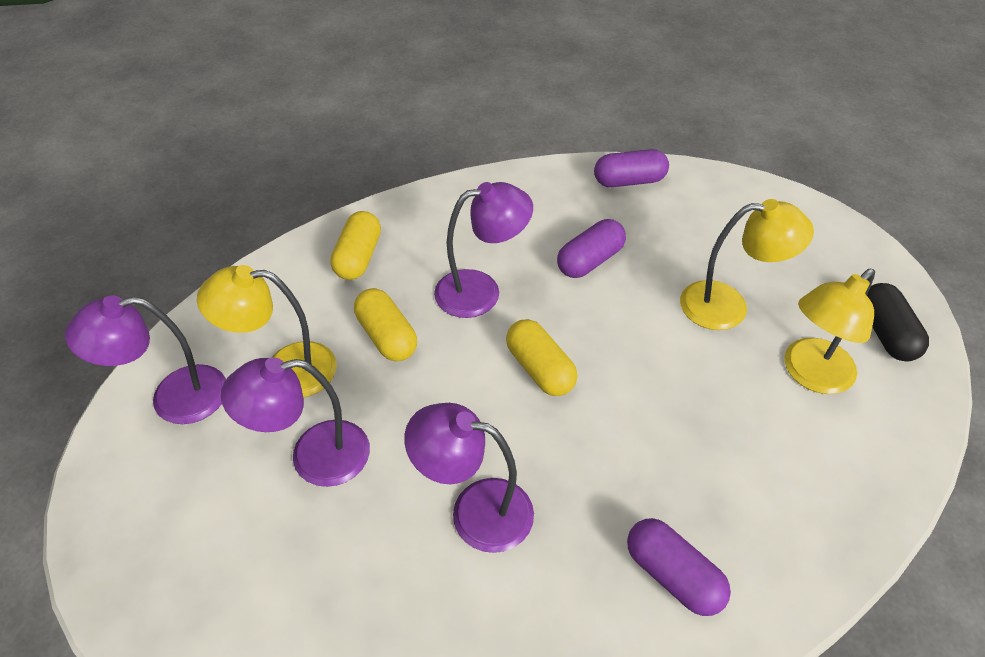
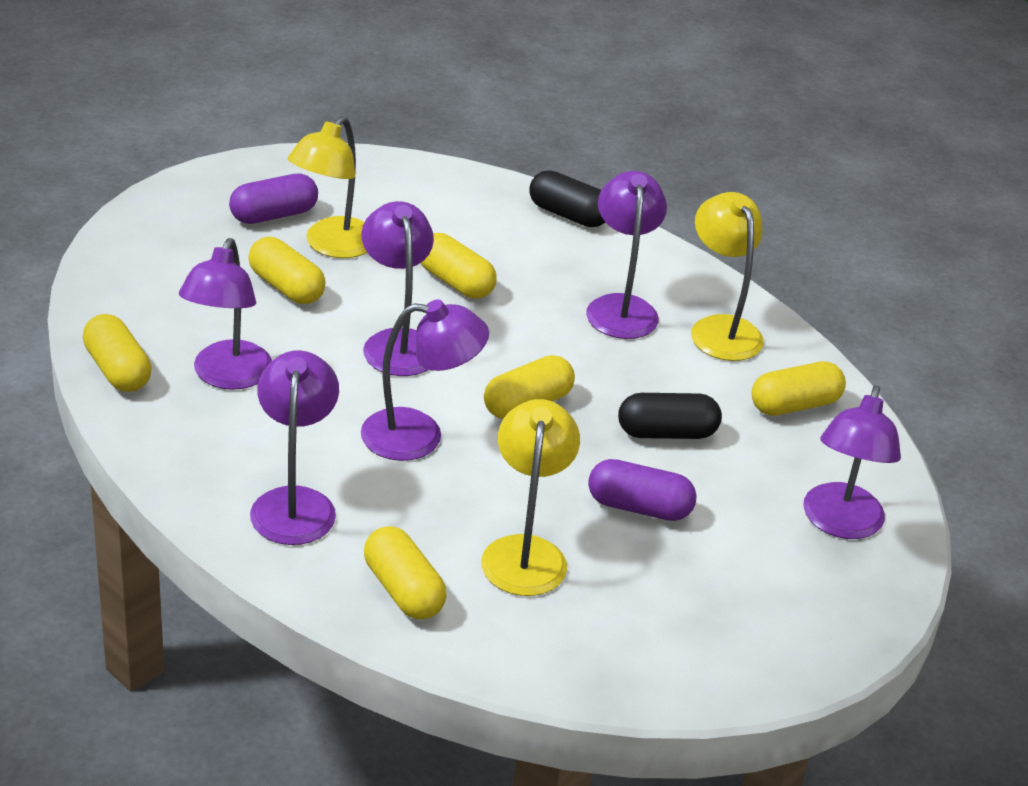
black capsule: [867,283,929,361] = 1 -> [529,170,605,227] [618,393,722,439] = 2
purple capsule: [557,219,626,278] [594,149,669,187] [627,518,731,616] = 3 -> [229,174,318,224] [588,459,697,521] = 2
purple lamp: [65,295,226,424] [221,357,370,487] [404,403,534,553] [434,182,533,318] = 4 -> [179,238,272,390] [250,350,339,545] [361,201,434,376] [361,299,489,461] [586,171,667,339] [803,386,901,539] = 6
yellow capsule: [330,211,381,280] [354,288,417,361] [506,319,578,396] = 3 -> [83,314,152,392] [248,237,326,304] [364,526,447,619] [421,233,497,299] [484,355,575,419] [752,361,846,416] = 6

